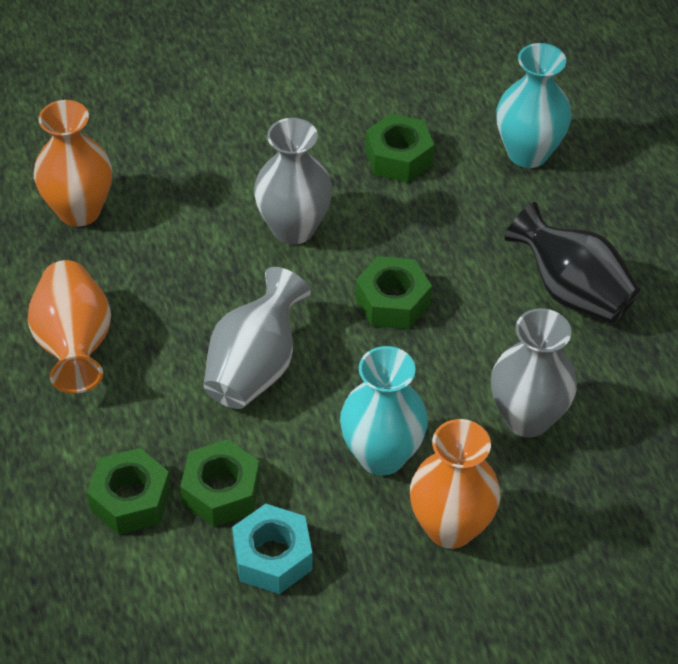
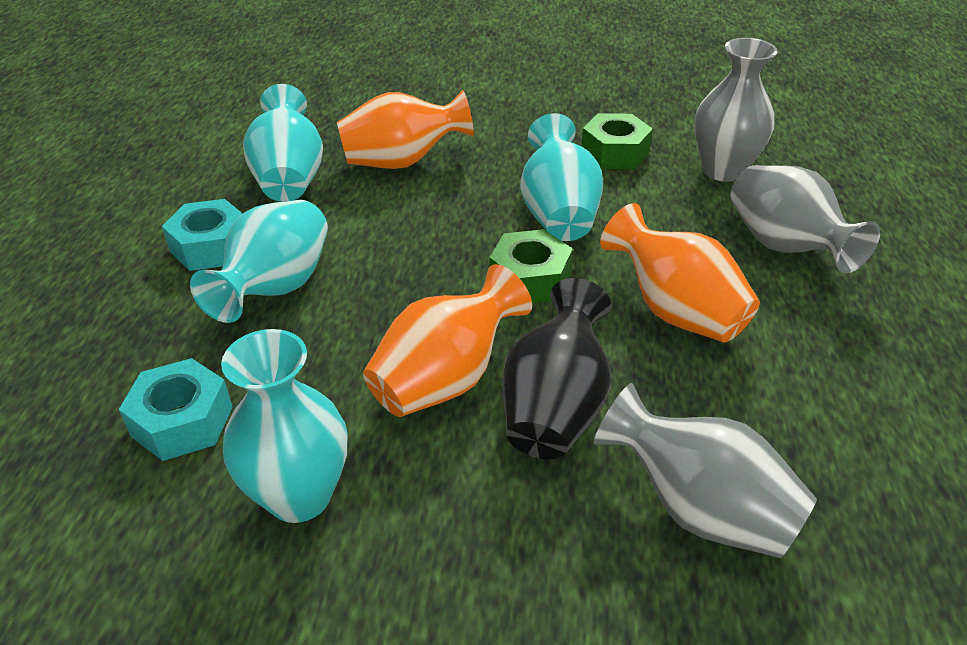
green nut: [87,448,171,535] [180,439,260,527] [355,256,432,329] [365,114,434,182] = 4 -> [489,229,573,304] [581,113,653,169] = 2
turquoise nut: [232,504,312,594] = 1 -> [119,358,233,461] [162,199,243,271] = 2
turquoise vase: [340,346,428,476] [496,43,572,168] = 2 -> [190,200,328,323] [221,329,348,523] [243,84,323,202] [521,113,603,241] = 4

